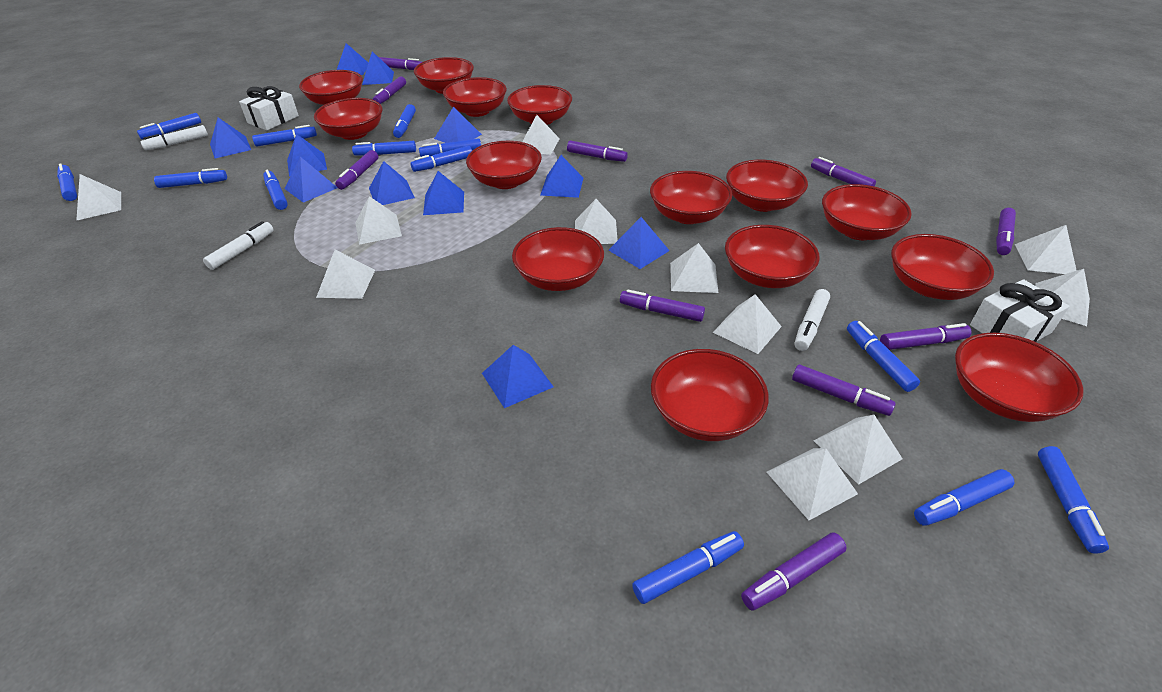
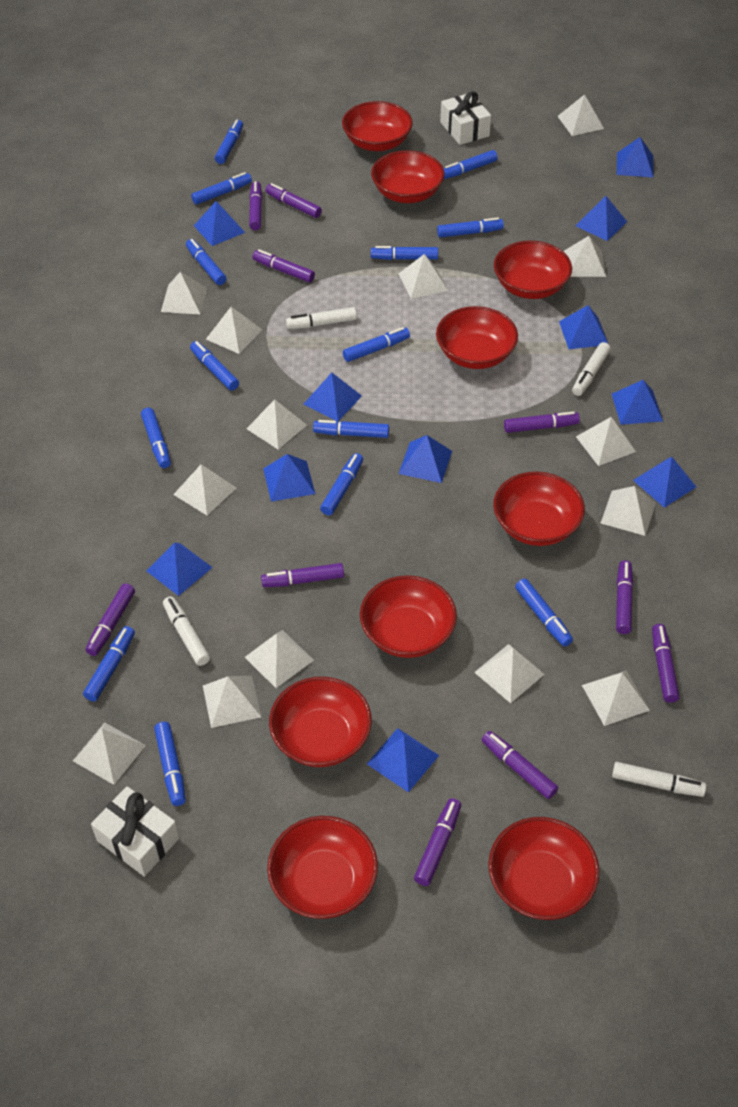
blue marker: [57,163,77,201] [137,113,201,139] [154,168,227,188] [252,125,317,146] [263,170,288,210] [352,141,416,156] [393,104,416,138] [411,146,472,172] [419,138,481,157] [632,531,744,604] [847,321,920,392] [914,469,1014,526] [1038,446,1109,554] = 13 -> [83,626,135,702] [141,408,171,468] [154,722,186,806] [186,239,226,285] [190,341,239,391] [191,172,252,205] [215,119,243,164] [313,420,389,438] [320,453,363,515] [343,327,410,362] [371,246,438,260] [437,218,504,237] [443,150,498,179] [515,579,573,647] = 14
red bowl: [299,70,363,105] [314,98,383,140] [414,57,474,94] [443,77,507,117] [466,141,542,189] [507,85,572,125] [512,227,604,291] [650,171,732,224] [651,349,769,441] [725,225,820,288] [726,160,808,212] [822,184,912,240] [891,234,994,300] [955,333,1084,422] = 14 -> [267,816,378,919] [269,677,372,767] [342,101,413,151] [360,575,457,658] [371,150,445,203] [436,306,518,369] [488,817,599,920] [493,472,585,546] [494,241,572,299] = 9
white marker: [141,125,208,150] [203,221,274,270] [794,289,830,351] = 3 -> [163,596,210,666] [286,307,357,329] [572,342,611,396] [612,762,706,797] = 4
white pyramid: [76,174,121,221] [316,250,375,299] [355,196,402,245] [522,115,560,155] [575,199,618,244] [670,243,718,293] [713,294,782,354] [767,448,858,520] [814,415,903,485] [1015,225,1077,274] [1035,269,1090,326] = 11 -> [73,723,146,785] [161,272,207,315] [173,464,236,515] [203,675,261,728] [206,307,262,354] [245,630,314,688] [247,399,307,449] [399,254,448,299] [474,644,545,703] [557,94,604,136] [563,236,606,277] [576,417,636,466] [582,671,650,726] [601,486,656,536] = 14

